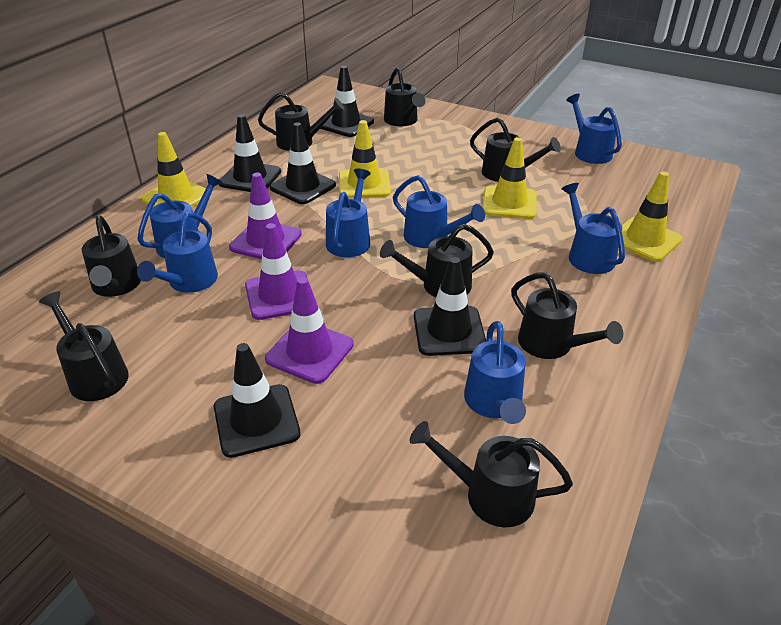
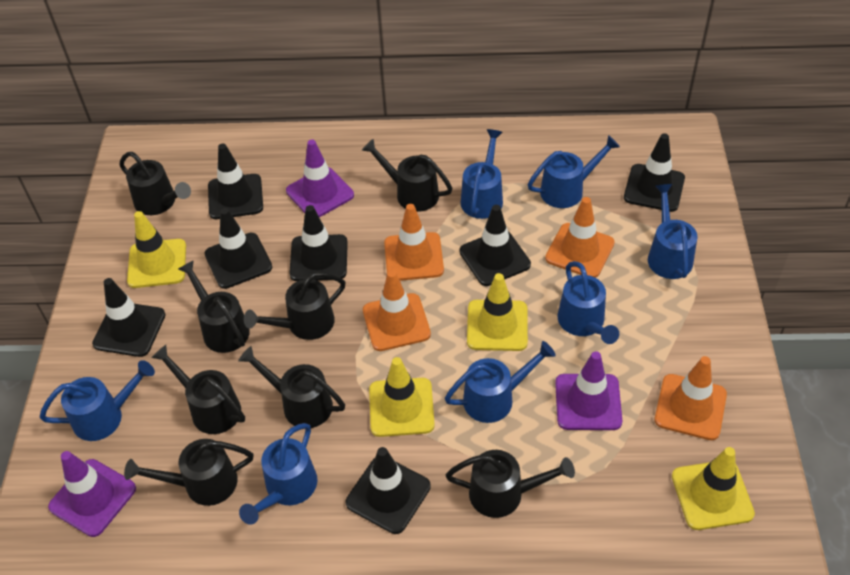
black traffic cone: [214,343,301,458] [219,114,281,192] [270,122,336,204] [320,66,374,137] [414,257,486,356] = 5 -> [92,278,165,357] [205,208,272,289] [208,144,263,219] [289,205,348,281] [346,447,431,534] [459,205,531,286] [624,133,685,212] = 7
orange traffic cone: none = 0 -> [363,270,431,351] [384,204,444,281] [545,197,615,278] [654,356,727,440] = 4

